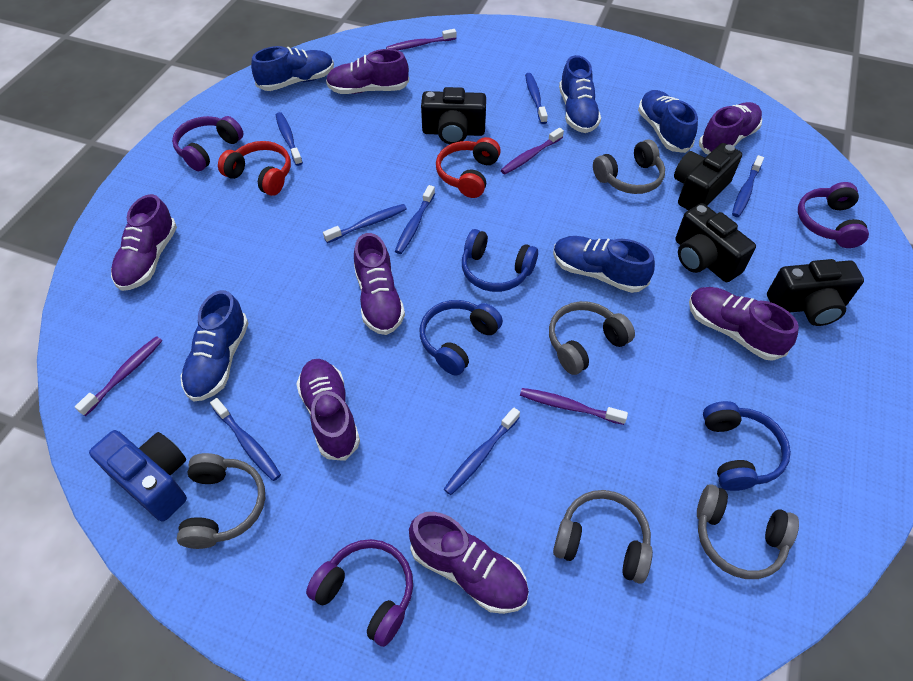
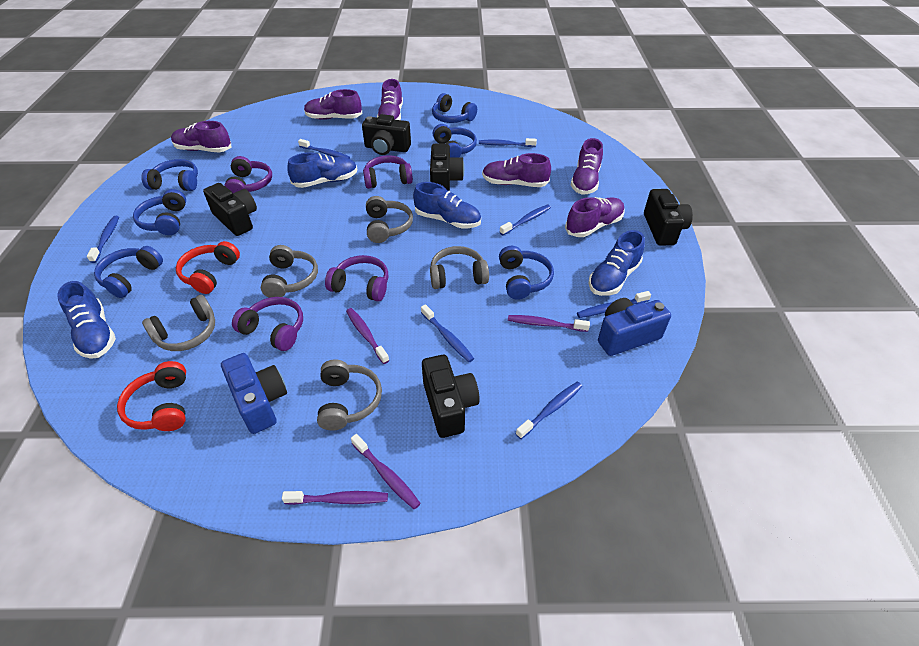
black camera: [421,87,486,144] [674,143,742,210] [675,203,756,282] [767,259,864,326] = 4 -> [203,183,257,236] [362,114,411,155] [422,355,480,438] [430,144,464,191] [644,189,693,246] = 5
blue camera: [89,430,187,522] = 1 -> [221,353,287,434] [598,298,671,356] = 2
blue headphones: [420,300,503,376] [462,229,538,292] [703,401,791,491] = 3 -> [94,246,163,298] [133,189,186,235] [141,159,198,191] [432,93,477,123] [433,124,477,157] [499,246,554,300] = 6
blue shoe: [181,290,249,402] [251,46,334,91] [553,236,655,293] [559,55,601,133] [638,90,698,153] = 5 -> [57,281,116,359] [287,152,357,188] [413,182,481,229] [589,230,645,296] = 4
purple headphones: [172,116,243,171] [306,539,413,647] [798,182,869,248] = 3 -> [224,156,272,193] [232,297,303,351] [325,255,388,301] [363,155,413,189] = 4
purple shoe: [111,194,177,291] [296,359,360,461] [326,49,409,94] [354,233,405,335] [409,512,529,614] [689,287,799,361] [699,102,762,155] = 7 -> [171,121,232,152] [304,89,363,120] [377,79,403,120] [482,153,551,187] [565,197,625,237] [571,138,603,194] = 6

